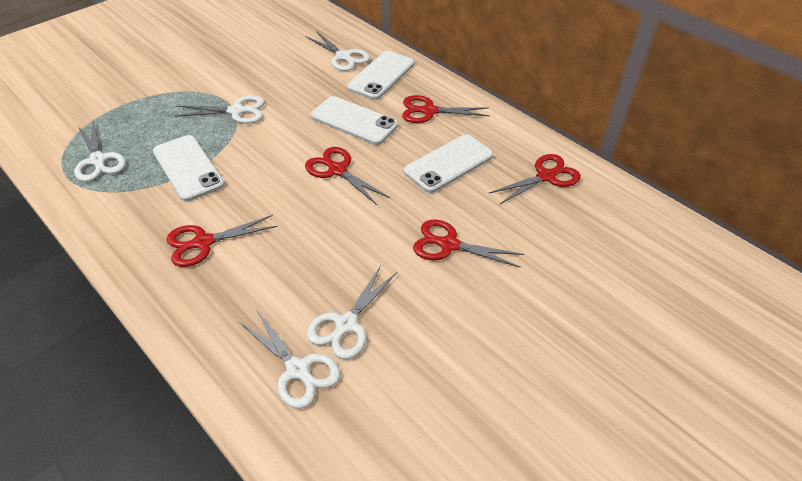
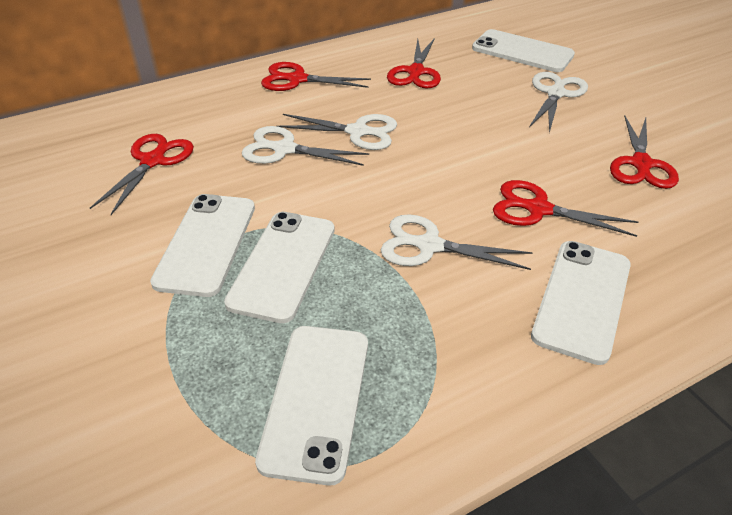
white phone: [153,135,225,202] [311,96,398,145] [347,51,414,100] [404,134,494,193] = 4 -> [150,194,255,297] [224,212,335,323] [255,326,368,486] [472,29,575,72] [531,241,631,365] = 5
white scissors: [74,121,126,182] [174,95,265,124] [239,311,340,409] [307,31,370,71] [307,265,397,359] = 5 -> [242,126,369,166] [277,114,397,150] [381,214,533,270] [529,72,588,133] = 4

